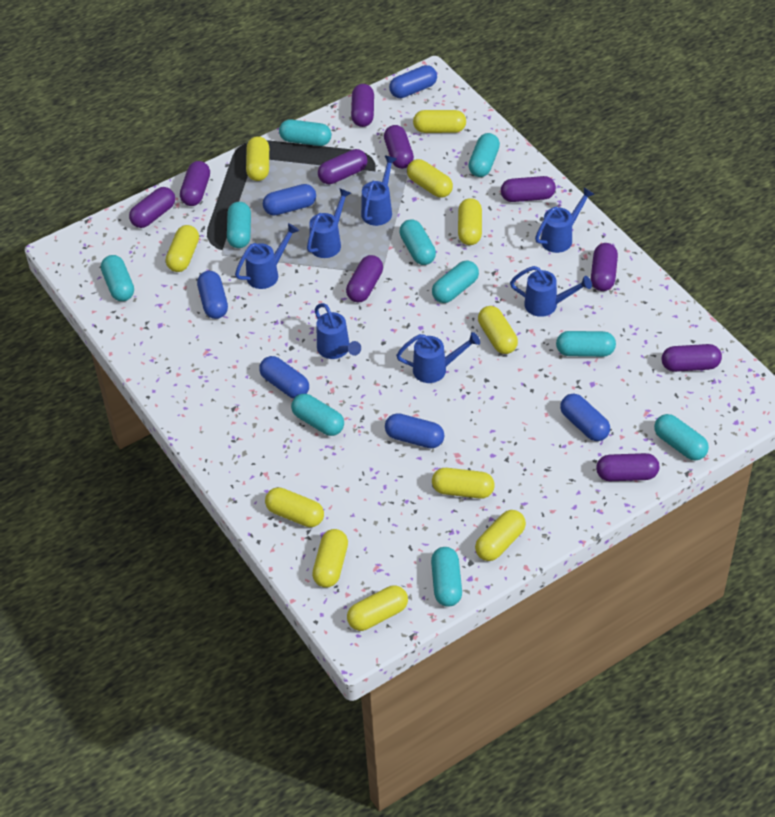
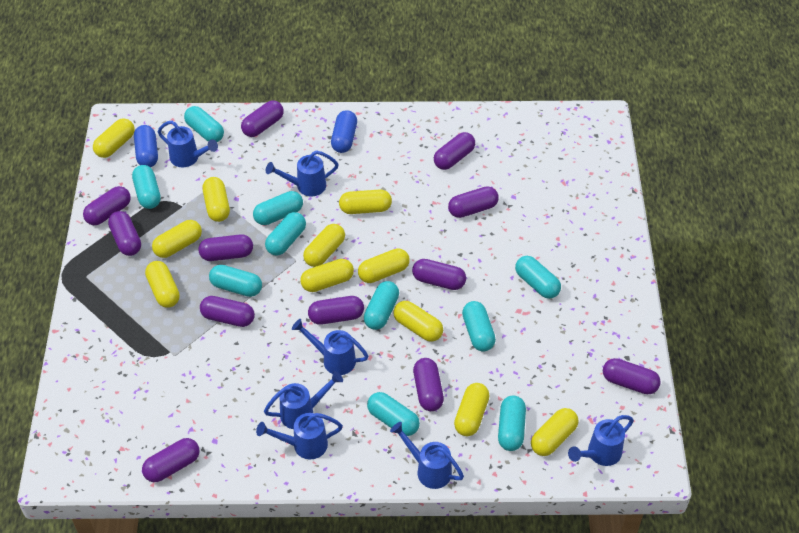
blue capsule: [197,271,228,319] [259,356,309,399] [263,184,316,216] [385,413,445,448] [389,65,437,98] [560,394,610,441] = 6 -> [134,125,158,167] [331,110,357,153] = 2
purple capsule: [129,187,175,228] [180,161,210,206] [318,149,367,184] [346,255,383,302] [351,84,374,127] [384,125,414,169] [501,176,556,202] [591,243,618,291] [596,453,659,481] [662,344,722,372] = 10 -> [83,186,131,225] [108,211,141,256] [142,438,199,482] [198,234,253,261] [200,296,255,327] [241,100,284,137] [308,296,364,325] [412,259,466,290] [413,358,444,411] [434,132,475,170] [448,186,499,218] [603,358,661,394] = 12

